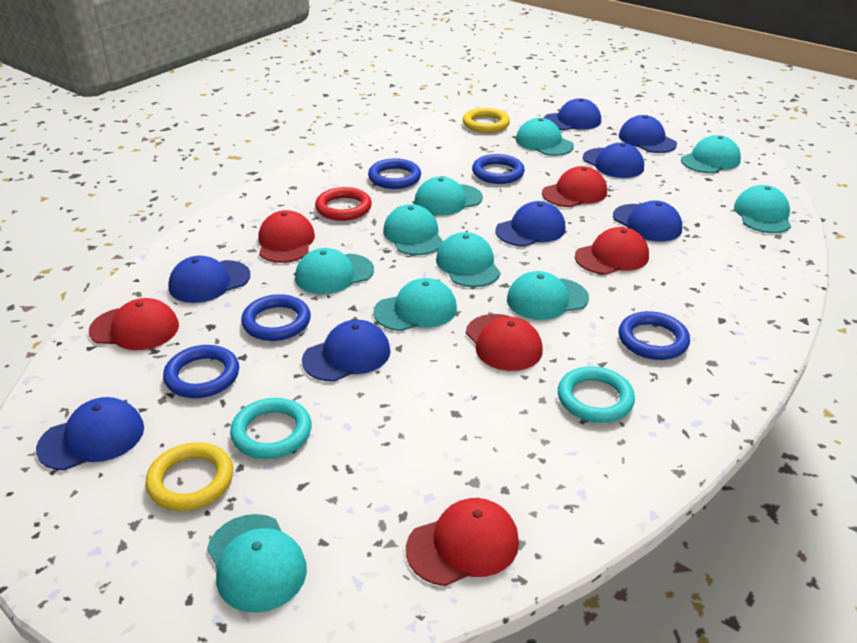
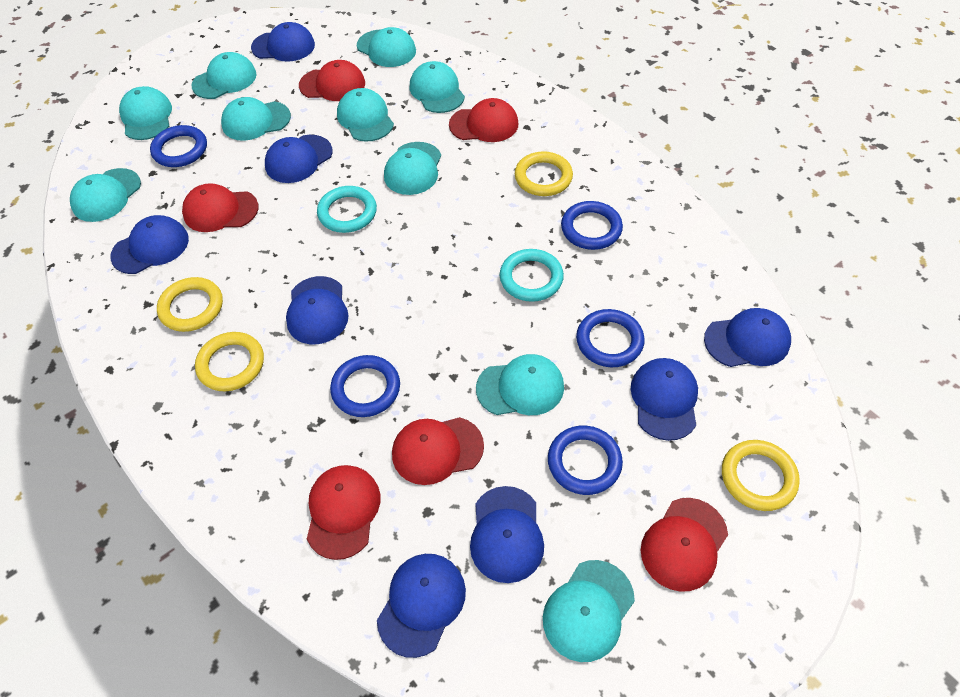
red ring: [315,187,372,221] = 1 -> none = 0
yellow ring: [145,442,233,511] [463,108,510,133] = 2 -> [157,277,223,332] [195,332,264,391] [515,151,573,196] [722,440,800,511] = 4

